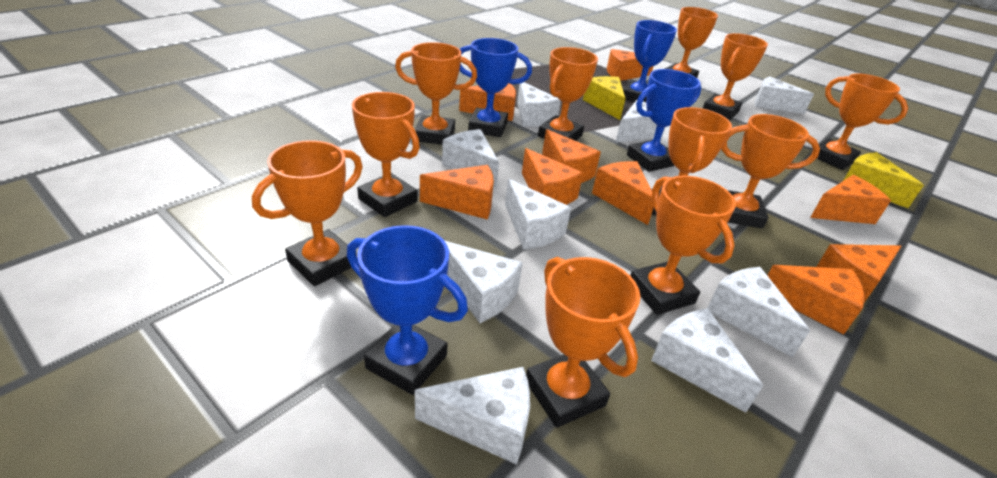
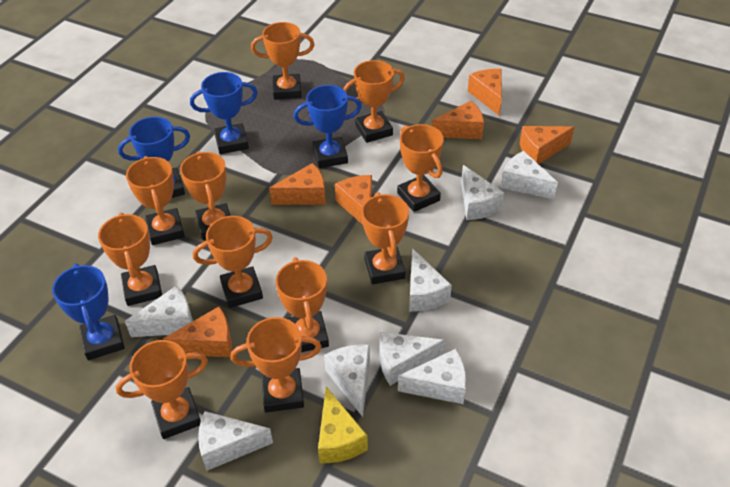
orange cheese: [420,165,494,219] [459,83,516,121] [522,148,583,205] [542,129,601,183] [592,161,654,225] [607,49,653,81] [767,265,865,335] [810,175,891,224] [817,244,901,301] = 9 -> [163,307,232,357] [269,163,326,205] [335,175,372,225] [432,101,484,139] [468,69,502,115] [520,126,574,164] = 6
white cheese: [415,367,530,465] [442,129,499,188] [445,241,523,323] [505,179,571,250] [517,82,561,127] [615,100,665,143] [651,308,763,413] [708,267,810,358] [755,76,814,114] = 9 -> [125,285,193,337] [198,411,273,471] [324,344,370,417] [380,332,445,386] [398,349,466,404] [409,248,452,312] [461,165,504,220] [501,151,558,199] = 8
yellow cheese: [583,76,626,120] [843,152,924,208] = 2 -> [318,387,368,463] = 1

